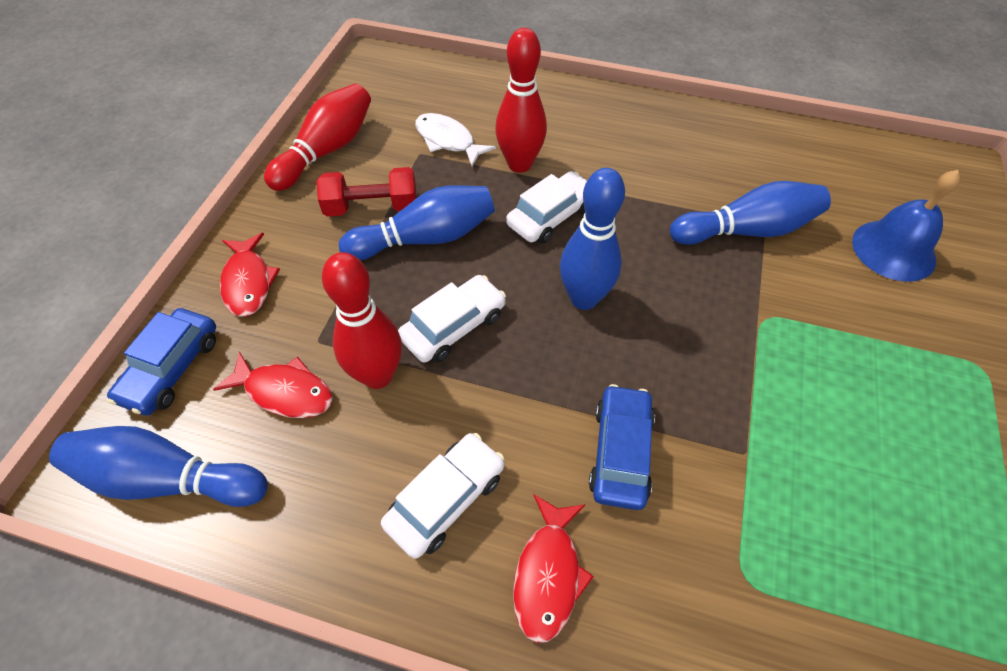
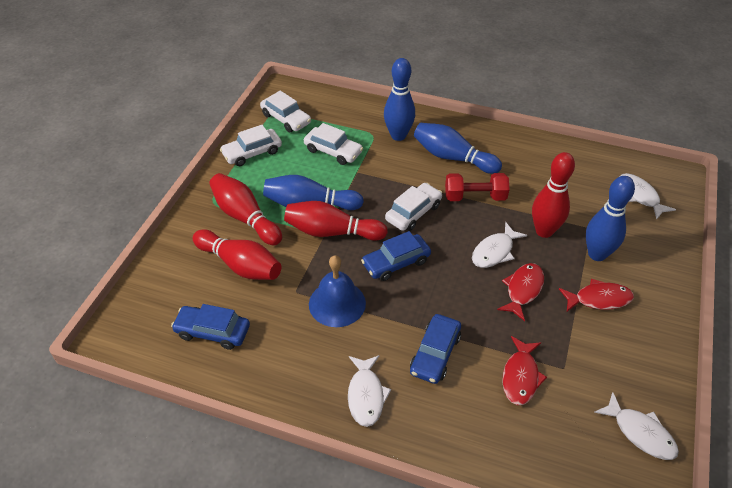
blue car: [107,308,216,416] [589,384,655,510] = 2 -> [171,304,250,350] [361,231,431,281] [410,314,461,384] = 3
red bowling pin: [264,84,371,191] [322,252,402,389] [495,28,547,173] = 3 -> [193,229,281,280] [209,173,282,246] [284,201,388,241] [532,152,575,238] = 4
white car: [381,433,504,559] [398,275,506,363] [506,171,587,243] = 3 -> [220,125,282,166] [260,91,311,132] [304,123,363,165] [385,183,442,231] = 4
white fish: [415,113,496,166] = 1 -> [348,355,391,427] [472,222,527,268] [594,392,679,460] [619,173,676,220] = 4

